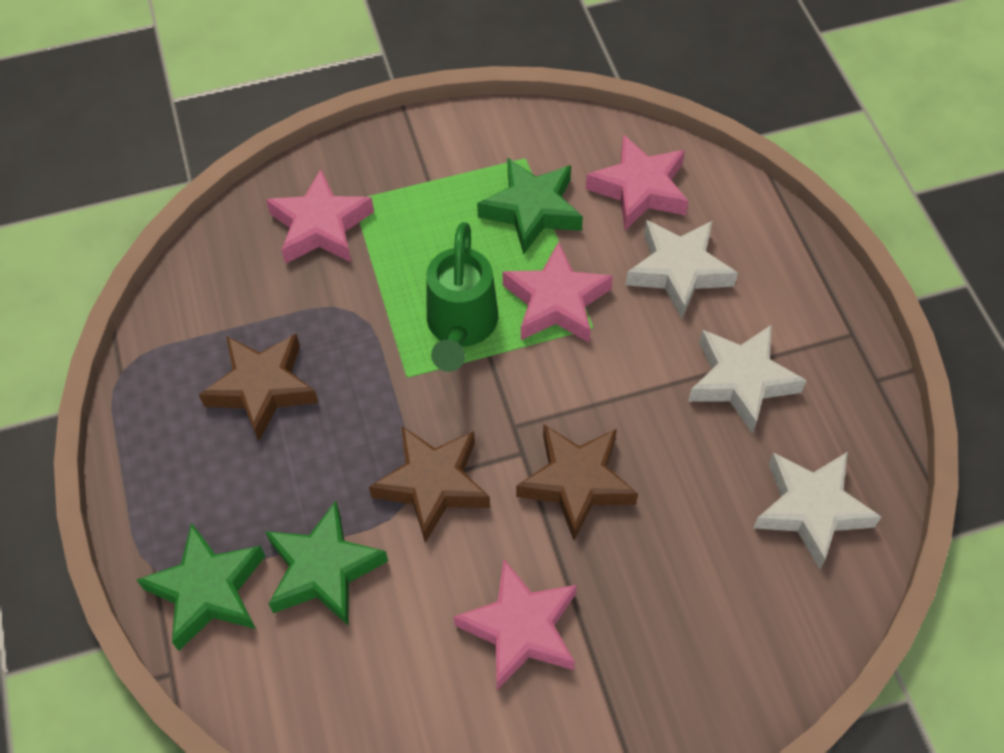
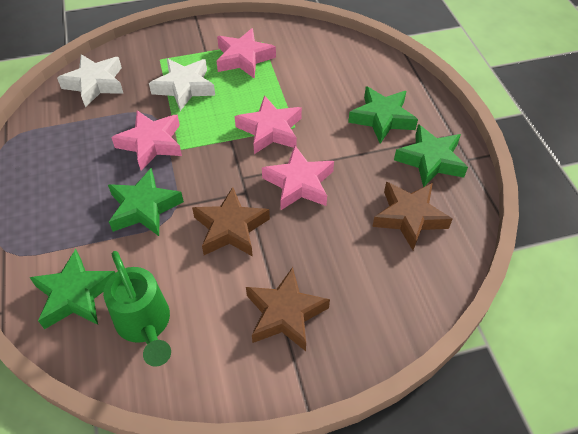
green star: [137,522,265,651] [265,501,388,626] [477,158,583,255] = 3 -> [29,249,115,329] [108,168,184,236] [348,86,418,144] [394,124,468,187] = 4
white star: [626,220,738,318] [688,324,807,434] [753,452,881,569] = 3 -> [57,54,124,107] [149,59,215,111] = 2

